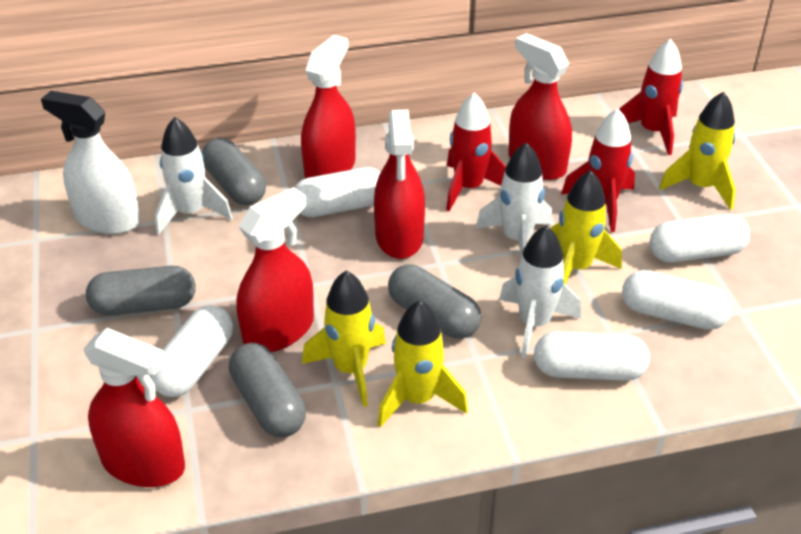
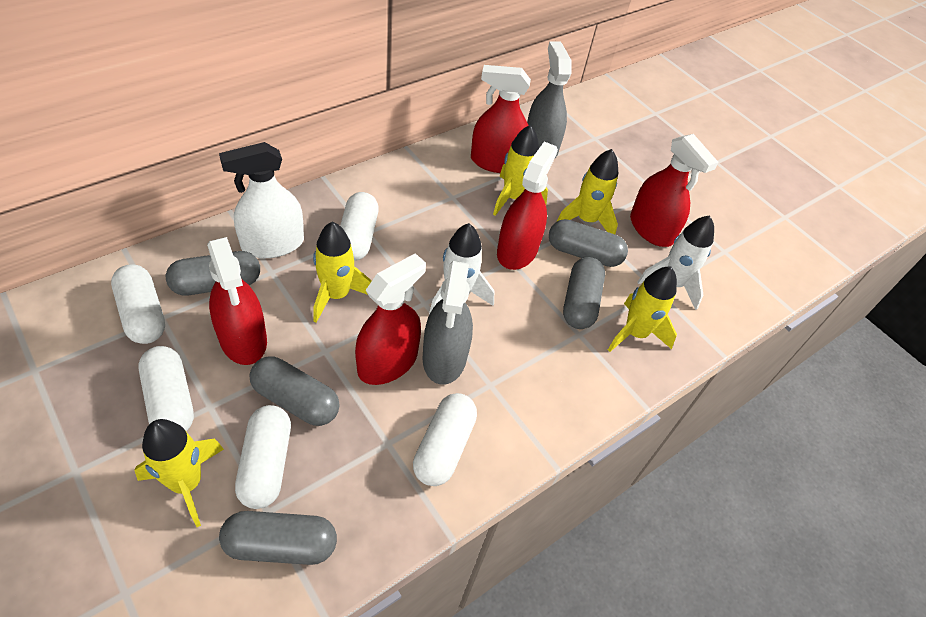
grey capsule: [86,266,196,315] [202,138,266,205] [229,343,306,437] [388,264,481,339] = 4 -> [166,251,260,296] [219,511,337,565] [250,356,340,426] [549,219,628,267] [563,257,605,329] = 5
grey spray bottle: none = 0 -> [422,261,473,385] [527,41,572,158] = 2
red rocket: [446,93,506,211] [561,108,635,232] [619,39,683,155] = 3 -> none = 0
white rocket: [155,117,233,235] [476,142,552,257] [499,225,581,358] = 3 -> [429,223,494,315] [637,215,714,310] = 2
yellow rocket: [302,271,386,407] [378,300,468,428] [551,170,622,285] [659,92,736,210] = 4 -> [134,419,224,527] [313,222,372,323] [493,125,548,216] [557,149,618,234] [608,266,677,352] = 5

